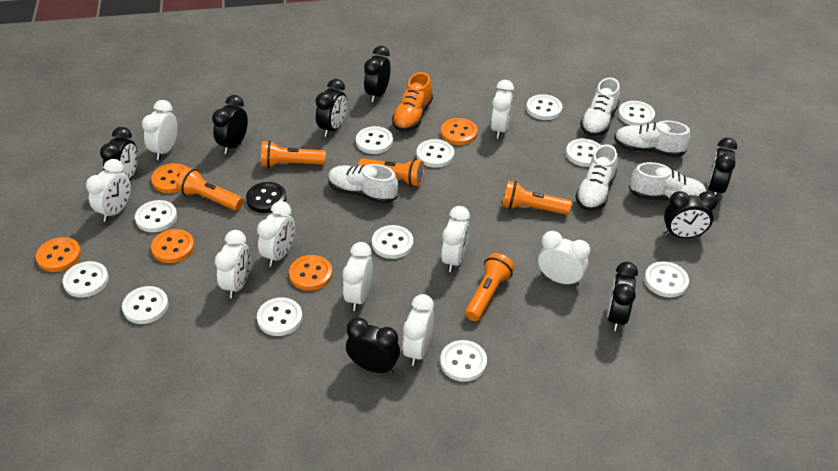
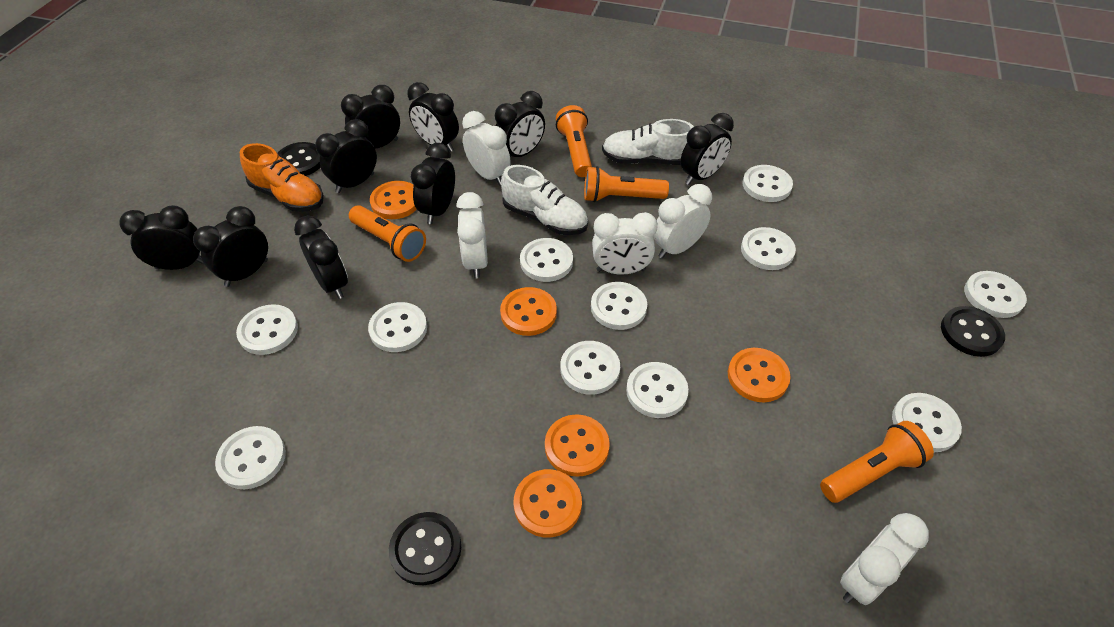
black button: [246,182,286,213] = 1 -> [277,142,320,176] [389,512,461,585] [941,306,1005,357] = 3
black clock: [100,127,138,180] [212,95,248,154] [316,79,347,137] [346,317,400,374] [364,46,390,102] [607,262,638,331] [664,191,718,238] [707,138,737,197] = 8 -> [120,205,203,270] [193,206,268,287] [294,216,348,299] [315,119,377,193] [341,85,400,149] [407,82,459,152] [411,143,455,224] [495,91,545,157] [680,113,734,185] = 9
orange flashlight: [176,167,243,211] [261,141,326,168] [358,158,425,187] [465,253,515,321] [502,181,572,215] = 5 -> [349,205,426,262] [556,105,592,177] [584,166,669,202] [820,421,934,503] = 4
white button: [63,261,109,298] [122,286,169,324] [135,200,177,232] [257,297,302,336] [356,126,393,154] [372,225,413,259] [417,139,454,168] [440,340,487,382] [526,94,562,120] [566,138,601,167] [618,101,655,126] [644,261,689,298] = 12 -> [215,426,286,489] [236,304,298,355] [368,302,427,352] [520,238,573,282] [560,341,620,395] [591,282,647,330] [626,362,689,418] [741,227,796,270] [743,165,793,202] [892,393,962,452] [964,271,1027,318] = 11
white clock: [86,159,131,222] [142,100,178,160] [215,230,250,298] [257,201,295,267] [343,242,373,311] [402,294,434,366] [441,206,470,272] [491,80,514,139] [538,231,590,286] = 9 -> [457,192,488,279] [462,111,510,186] [592,212,658,275] [653,184,712,259] [840,513,929,605] = 5
white shoe: [328,164,398,204] [575,144,618,211] [580,77,620,136] [614,121,691,158] [629,162,707,201] = 5 -> [501,165,588,235] [602,119,694,165] = 2

